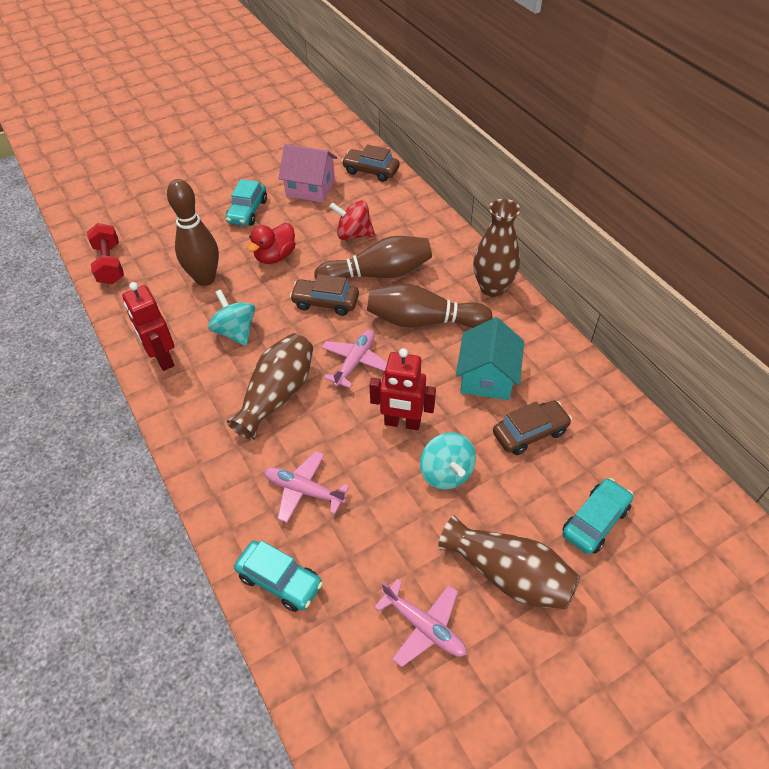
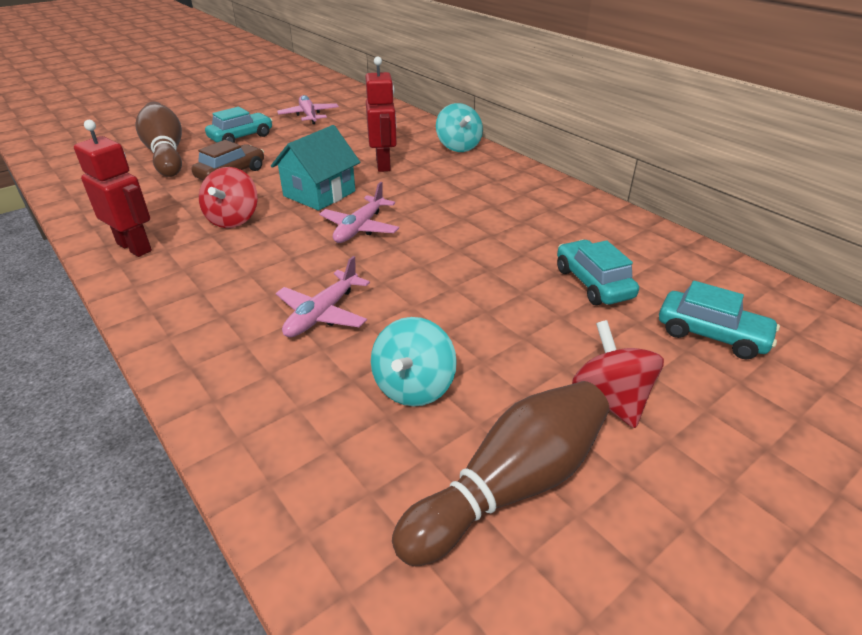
brown bowling pin: [167,179,219,286] [314,236,432,279] [367,284,493,328] = 3 -> [135,102,182,177] [392,381,610,566] = 2
brown car: [290,274,359,316] [342,144,400,182] [493,400,572,455] = 3 -> [191,140,264,181] = 1
brown vase: [227,333,313,440] [438,516,580,609] [473,199,520,297] = 3 -> none = 0
pink house: [279,144,337,203] = 1 -> none = 0
red duck: [247,223,296,264] = 1 -> none = 0
red dumbbell: [87,223,124,284] = 1 -> none = 0
red spinning top: [329,200,375,240] = 1 -> [199,167,258,228] [572,320,664,428] = 2

